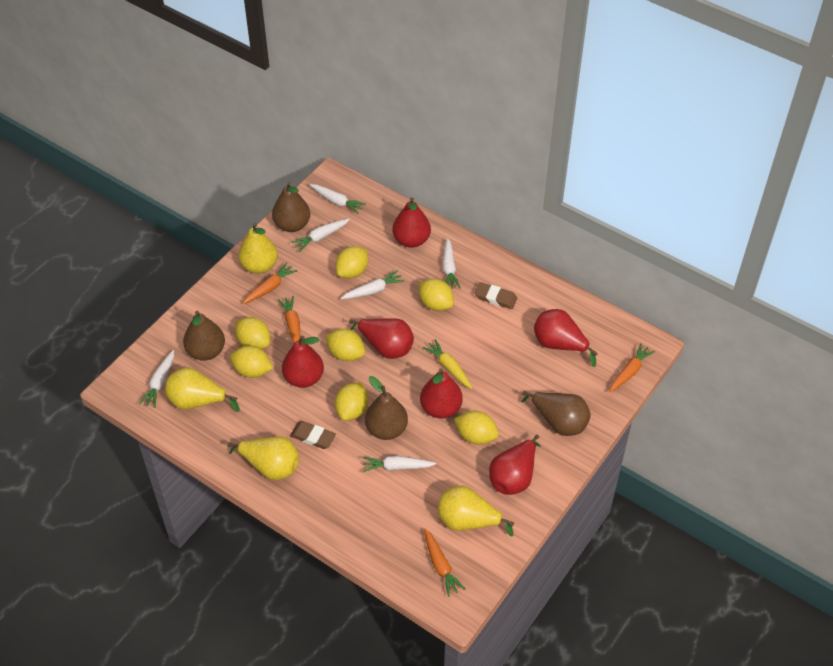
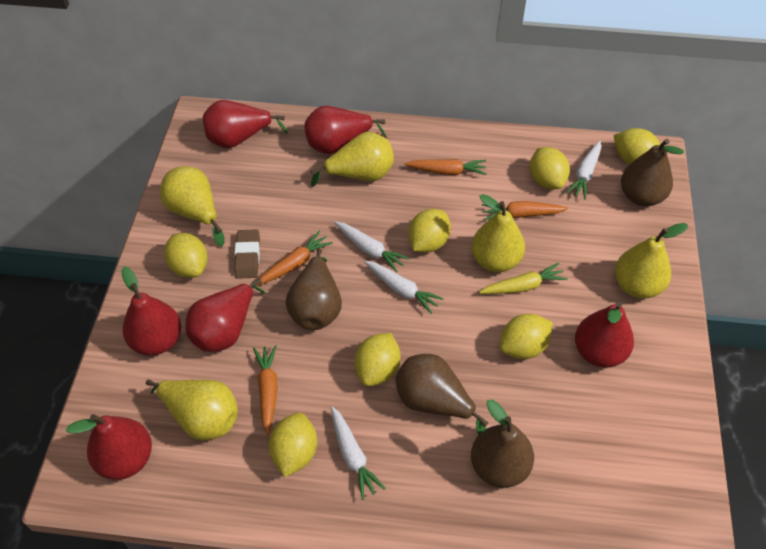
brown eraser: [290,421,336,449] [475,282,517,309] = 2 -> [234,229,260,279] = 1
white carrot: [139,350,174,408] [291,219,350,252] [310,184,366,214] [341,270,405,299] [362,456,436,472] [442,238,460,289] = 6 -> [331,406,386,500] [335,221,409,273] [364,261,444,314] [566,140,601,200] = 4
yellow pear: [165,367,240,412] [227,437,299,480] [238,223,278,274] [438,486,514,537] = 4 -> [146,379,238,440] [160,166,224,247] [311,132,394,187] [472,194,525,272] [615,223,688,299] = 5

